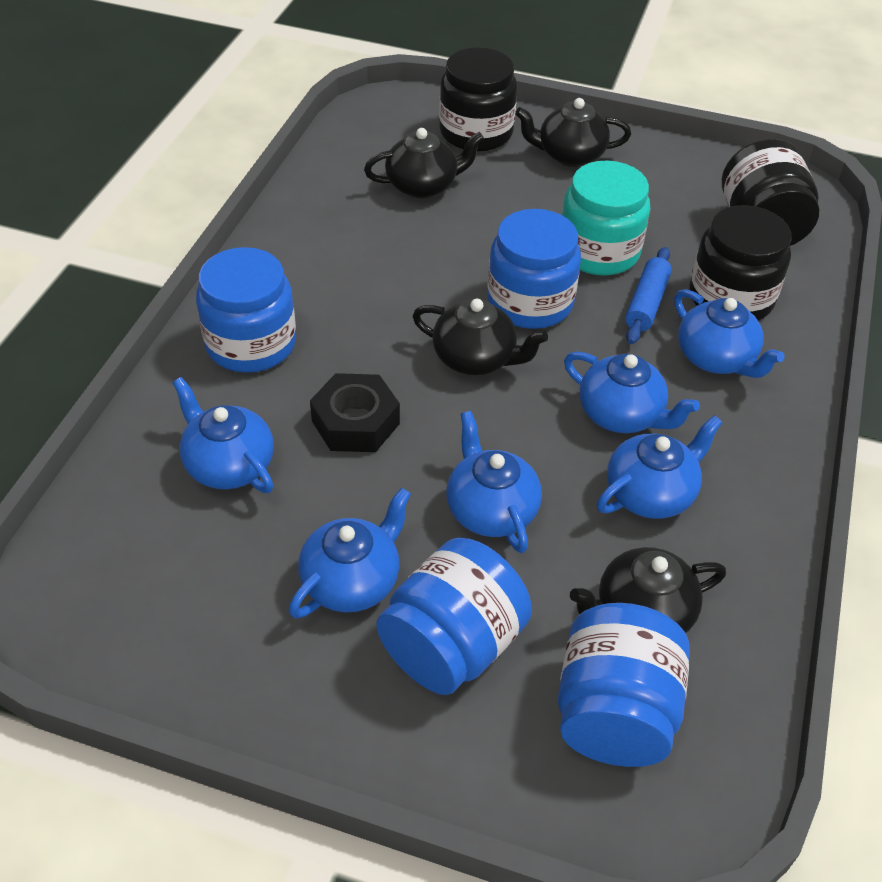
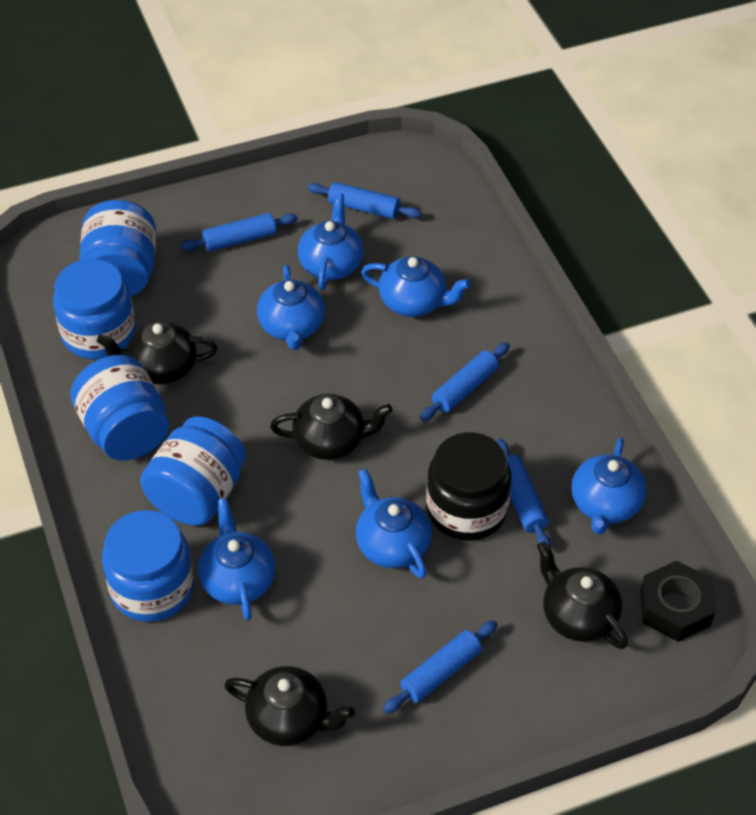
black jar: [439,47,517,151] [690,205,792,321] [722,139,820,246] = 3 -> [426,433,512,541] = 1
blue jar: [196,247,296,373] [377,538,532,695] [487,209,581,329] [558,603,690,767] = 4 -> [53,259,136,359] [70,355,169,461] [79,200,156,296] [102,510,194,622] [140,416,246,526] = 5
blue rolling pin: [625,247,672,344] = 1 -> [180,213,298,252] [308,182,421,219] [383,620,498,714] [420,342,510,421] [496,439,551,547] = 5
turquoise jar: [561,160,650,276] = 1 -> none = 0

